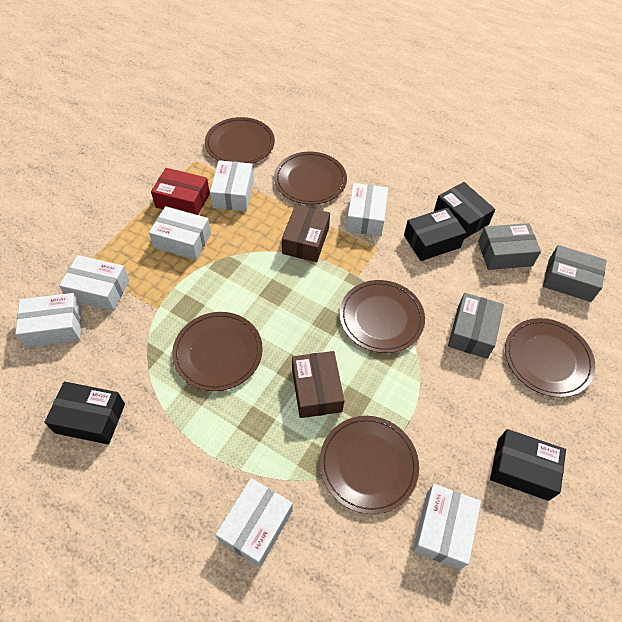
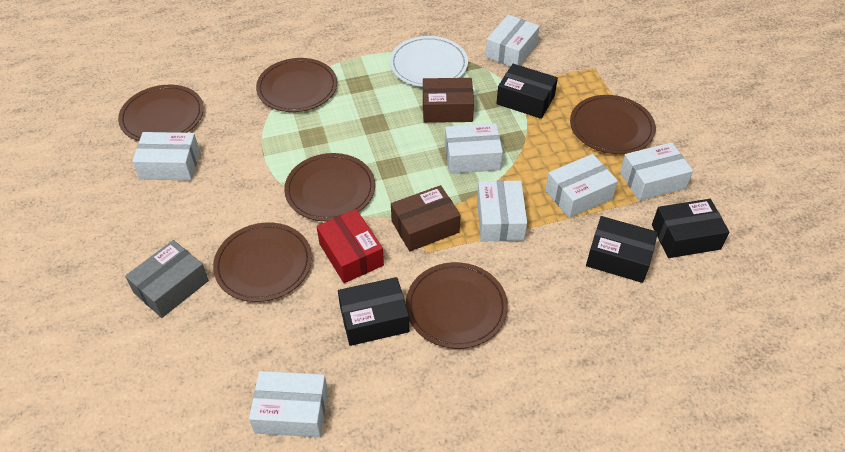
grey box: [448,293,504,359] [478,223,541,270] [543,245,607,302] = 3 -> [125,240,209,318] = 1
white plate: none = 0 -> [390,36,468,87] = 1

